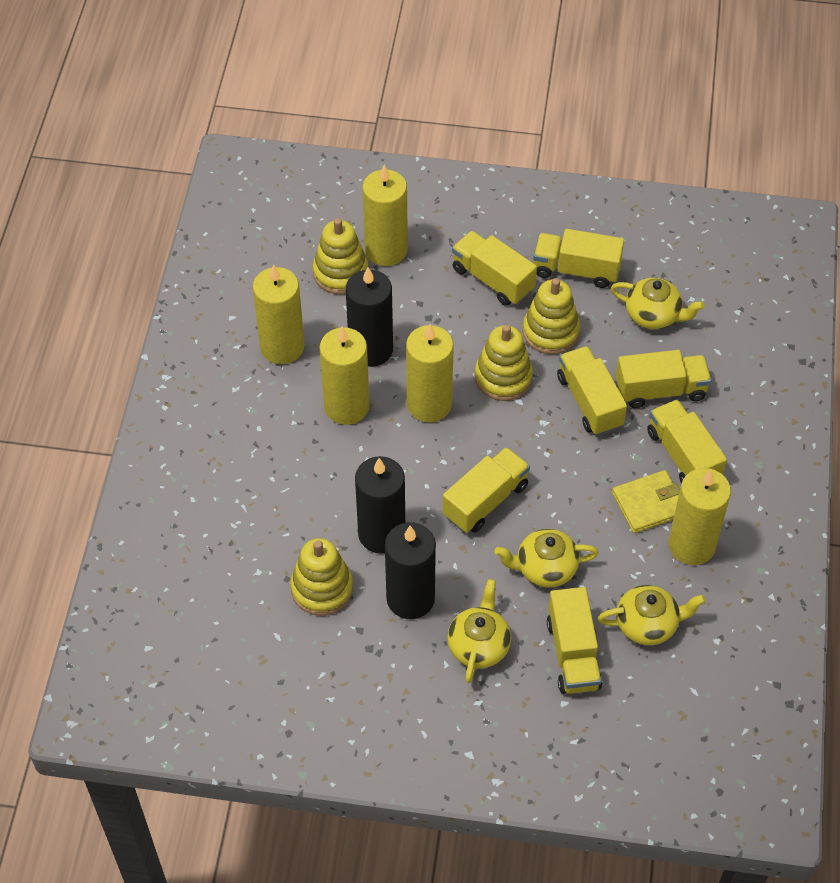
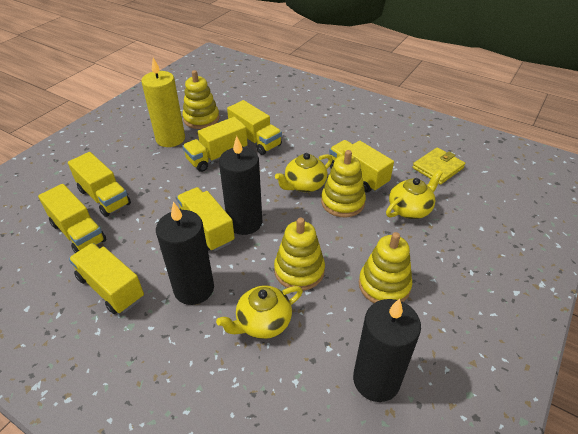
yellow candle: [253,264,304,364] [320,326,369,425] [362,165,408,266] [406,324,454,422] [668,468,731,565] = 5 -> [141,58,185,147] = 1
yellow teapot: [447,579,511,683] [495,529,599,588] [598,585,706,645] [611,277,705,329] = 4 -> [216,285,303,339] [275,153,333,192] [386,170,443,219] = 3

